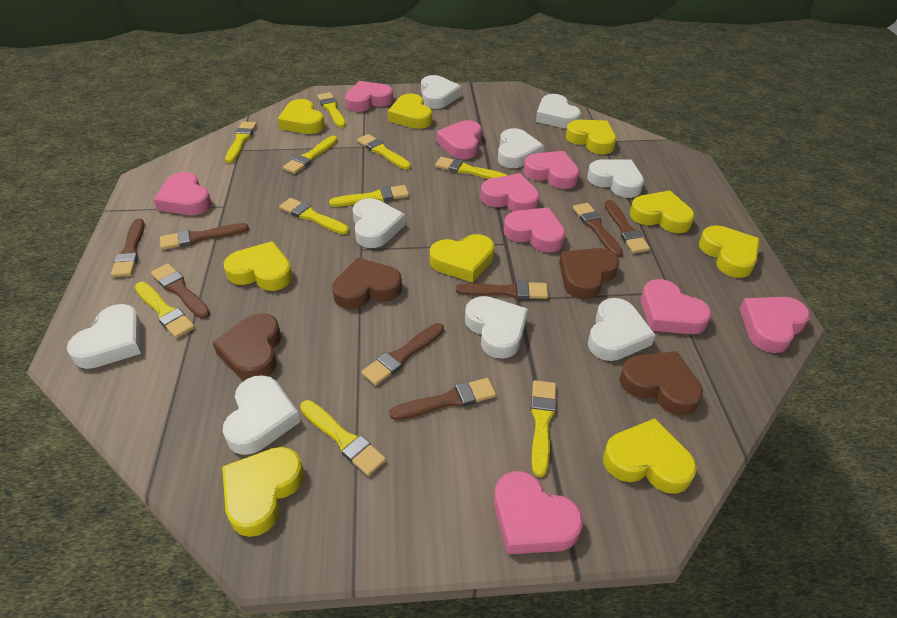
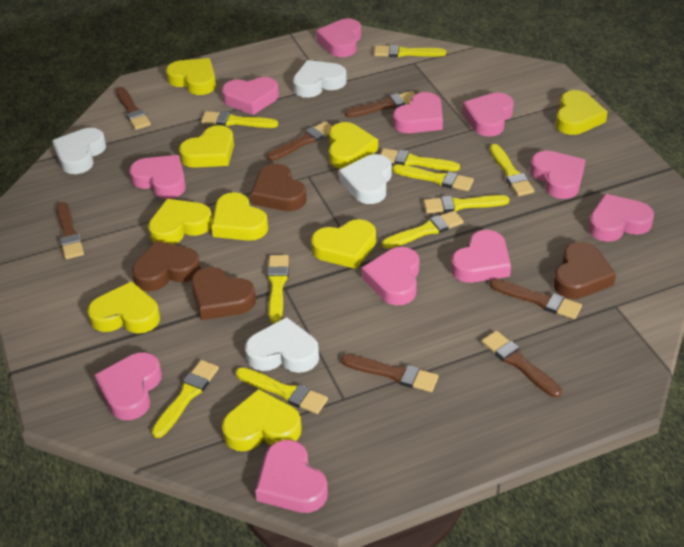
brown brush: [111,218,145,277] [151,264,210,319] [160,223,249,250] [361,323,444,386] [389,378,496,420] [456,281,548,299] [573,203,623,257] [604,200,650,253] = 8 -> [57,202,84,259] [116,87,151,130] [267,121,332,161] [341,354,439,392] [345,91,415,118] [482,331,562,397] [490,279,582,319] = 7
pink heart: [153,172,212,215] [345,81,393,112] [436,120,482,159] [480,173,540,212] [494,471,583,554] [504,207,566,252] [523,151,580,189] [641,279,711,334] [740,297,810,353] = 9 -> [94,352,162,420] [129,155,186,199] [222,77,279,115] [255,440,328,513] [316,19,361,57] [362,247,419,305] [393,92,443,133] [451,230,511,283] [463,92,514,137] [530,151,585,199] [588,194,654,242] = 11
white heart: [67,304,142,369] [223,375,300,455] [353,198,406,248] [421,75,461,109] [465,296,528,359] [498,128,544,168] [536,94,581,128] [587,159,644,198] [588,298,656,361] = 9 -> [52,128,106,174] [245,317,319,373] [293,60,347,98] [339,154,392,204] = 4

